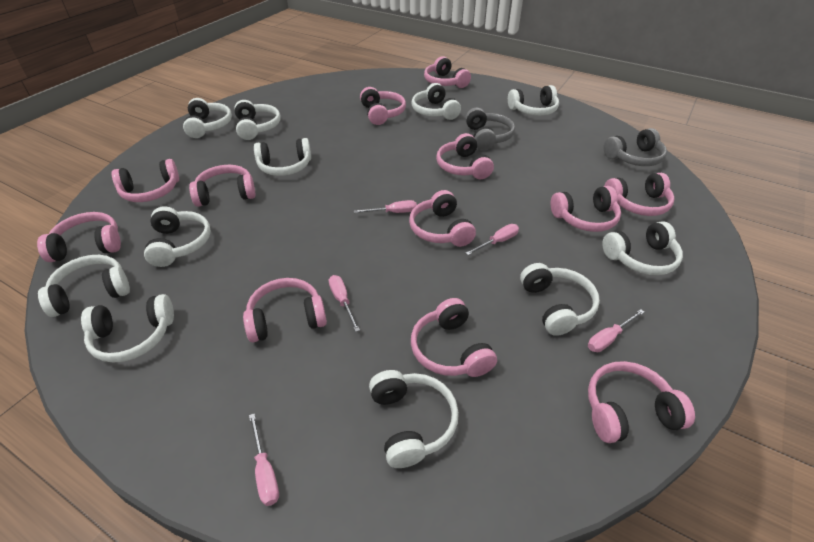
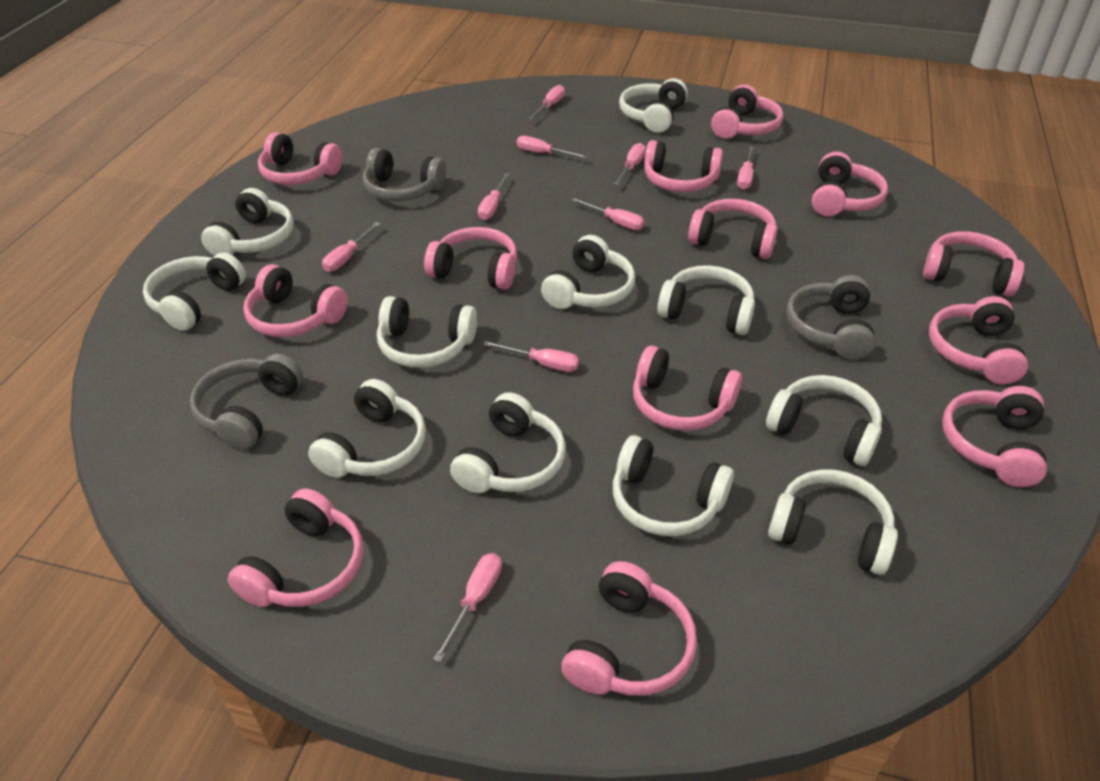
grey headphones: [465,108,515,150] [604,128,667,166] = 2 -> [190,354,303,450] [363,148,446,202] [786,275,875,360] = 3
pink headphones: [37,212,121,262] [112,159,179,202] [189,165,256,207] [243,278,327,342] [360,87,406,125] [409,190,476,247] [411,298,497,377] [424,56,471,88] [436,133,494,179] [551,186,621,232] [588,361,695,443] [605,173,675,216] = 12 -> [228,488,364,607] [244,264,348,337] [258,132,343,185] [424,227,517,290] [561,561,697,696] [633,346,742,431] [644,140,723,192] [688,199,777,259] [711,84,783,139] [811,152,888,217] [923,231,1024,296] [929,296,1028,384] [942,386,1047,487] = 13
pink screwdriver: [249,413,279,506] [329,275,360,332] [354,200,417,213] [466,224,519,255] [588,309,644,352] = 5 -> [322,222,380,272] [433,553,502,662] [478,173,510,220] [483,341,579,372] [517,136,587,159] [529,85,565,119] [571,198,644,230] [614,143,646,185] [737,146,754,190] = 9

